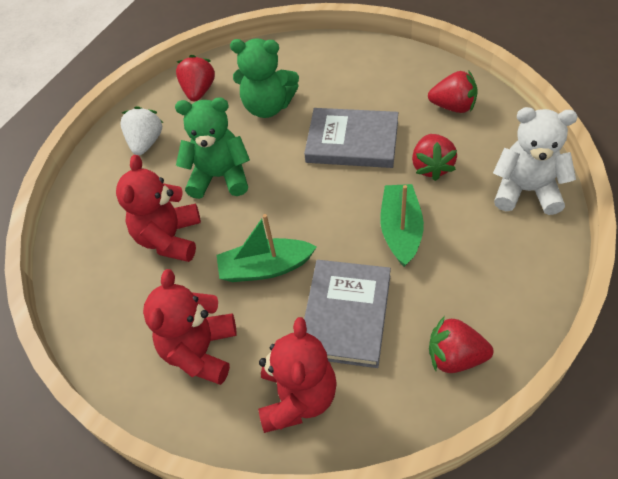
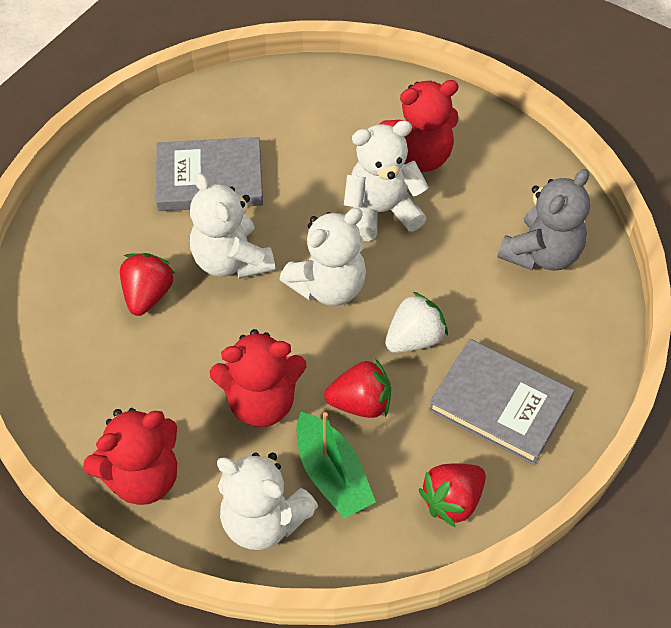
green boat: [217,214,317,282] [380,184,424,267] = 2 -> [297,412,376,518] = 1
green teddy bear: [175,97,250,199] [230,38,299,118] = 2 -> none = 0
grey teddy bear: none = 0 -> [498,169,590,271] = 1
red strawberry: [176,55,215,102] [412,134,457,181] [428,70,478,113] [429,316,493,373] = 4 -> [120,253,175,316] [324,358,391,418] [419,463,486,527] = 3
white teddy bear: [493,107,577,215] = 1 -> [190,173,275,279] [217,453,318,550] [280,208,366,306] [344,120,429,241] = 4

